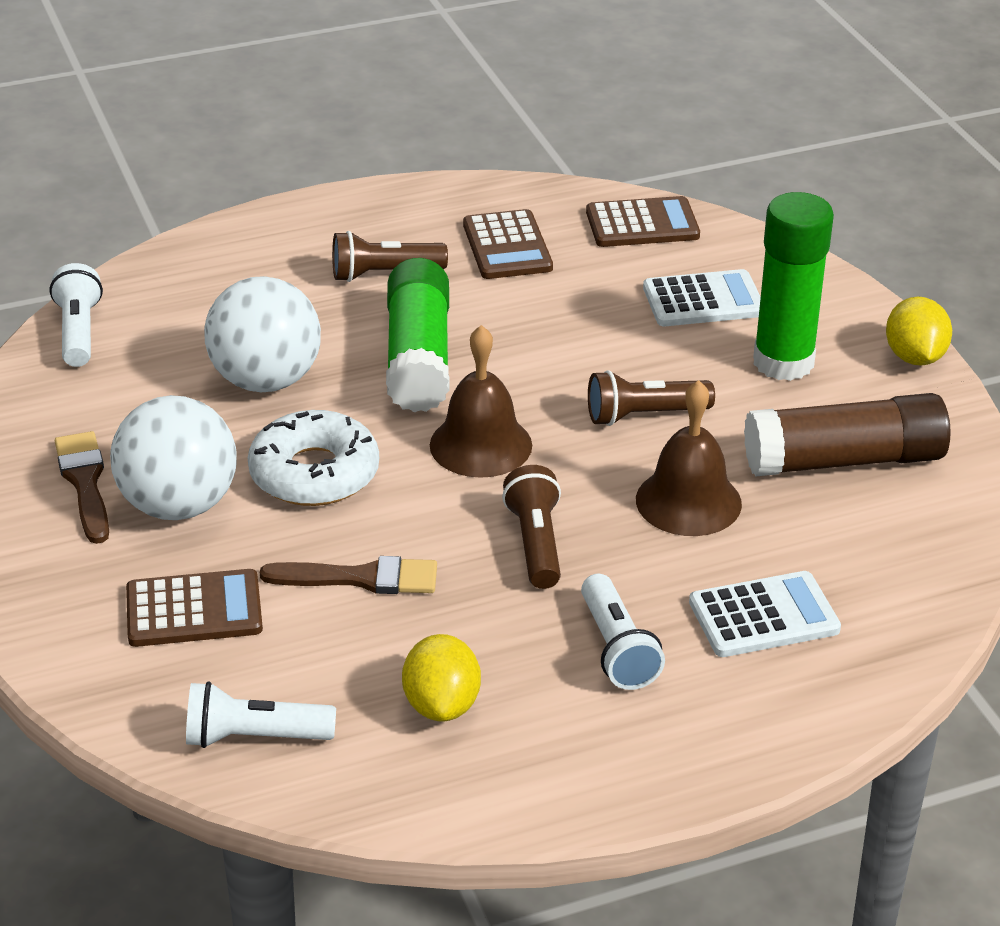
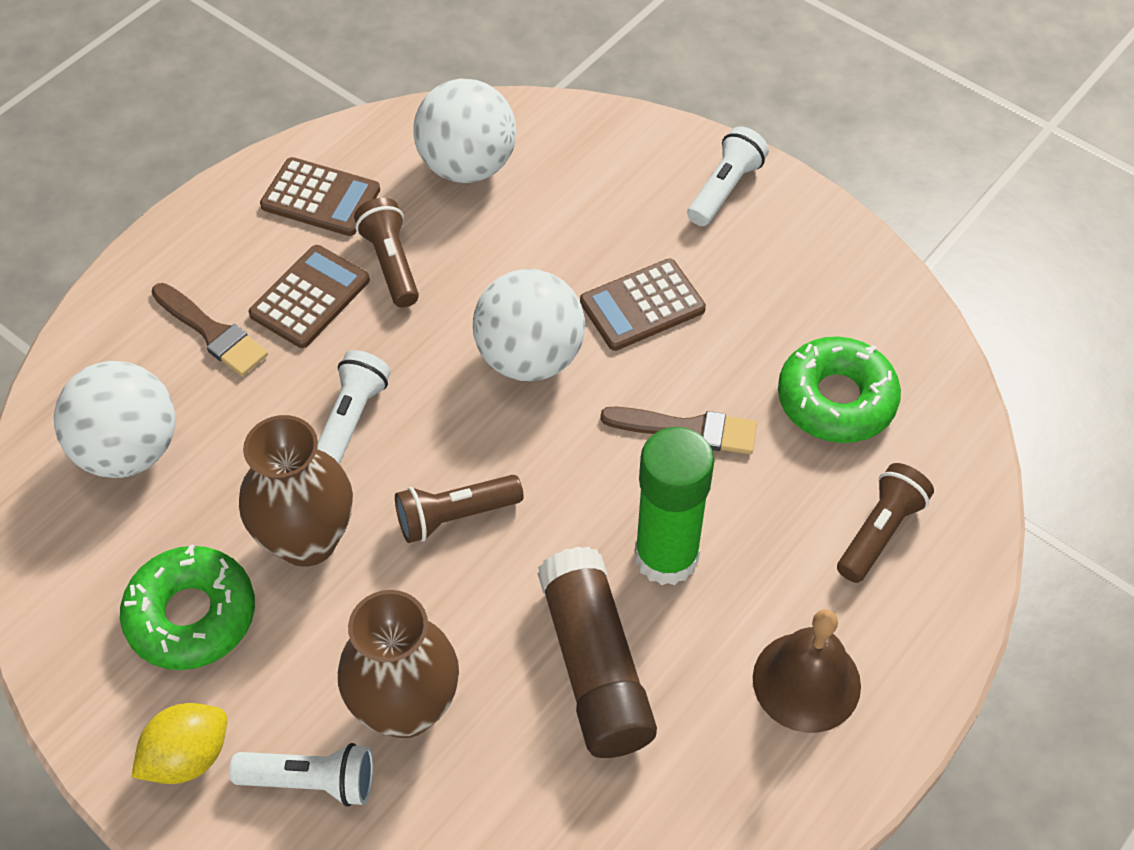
brown bell: [430,325,532,478] [636,380,742,536] = 2 -> [753,609,861,733] = 1
brown vase: none = 0 -> [239,415,353,567] [338,590,459,738] = 2
green donut: none = 0 -> [120,544,255,670] [778,337,901,443] = 2
green glue stick: [386,258,450,412] [753,192,834,381] = 2 -> [635,427,715,585] = 1
white ball: [110,395,237,520] [204,276,321,392] = 2 -> [54,361,175,478] [413,78,516,183] [473,269,585,381] = 3
white calculator: [643,269,761,326] [689,571,841,657] = 2 -> none = 0
white donut: [248,410,379,506] = 1 -> none = 0
yellow lemon: [402,634,481,722] [886,297,952,365] = 2 -> [132,703,227,784] = 1

